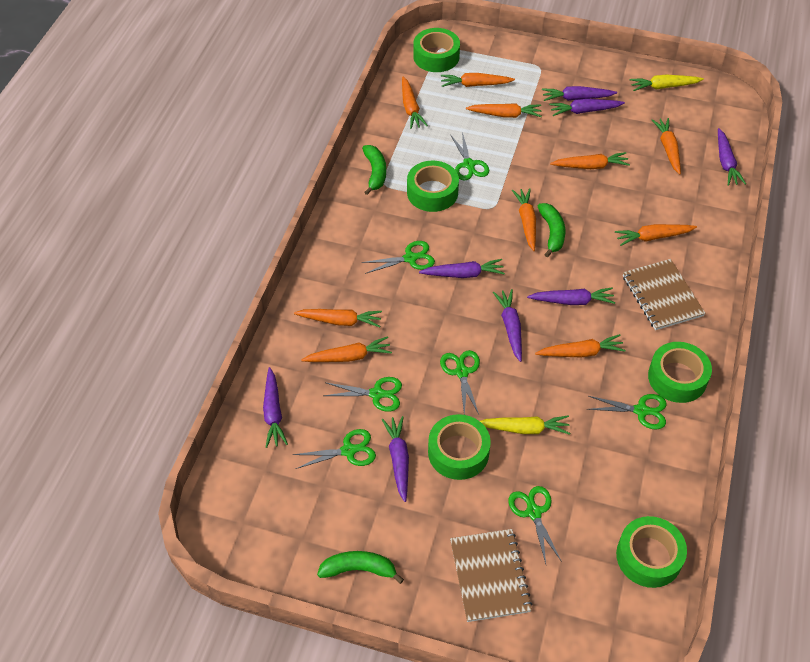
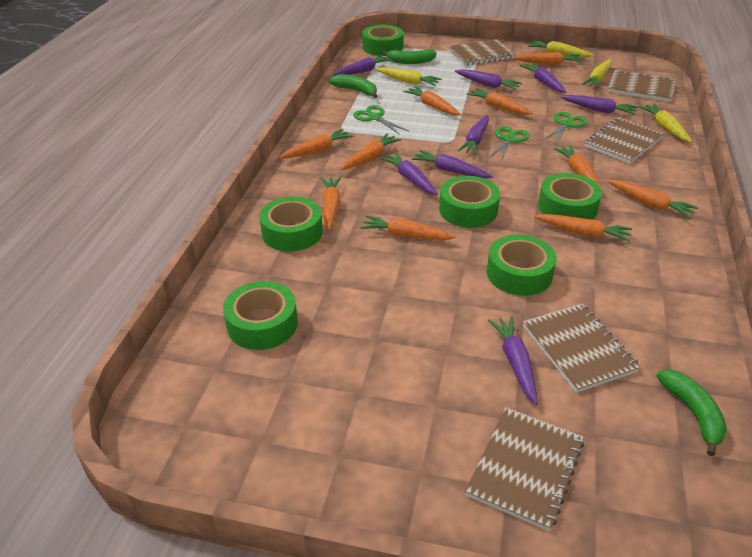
brown notebook: [450,529,532,622] [623,259,705,330] = 2 -> [447,39,515,66] [465,407,584,531] [523,303,641,393] [584,118,663,164] [608,69,676,102] = 5
green scissors: [293,429,376,469] [323,377,402,412] [361,241,435,274] [440,350,480,415] [450,132,489,180] [508,486,562,564] [587,394,667,430] = 7 -> [353,105,409,135] [488,126,530,162] [544,112,588,145] = 3
green tape: [407,160,459,212] [413,28,460,72] [428,414,491,480] [616,516,687,588] [648,342,712,403] = 5 -> [223,281,298,350] [259,197,323,252] [362,25,403,56] [439,176,500,228] [487,235,557,296] [538,173,602,220] = 6
yellow carrot: [480,415,570,435] [630,75,704,91] = 2 -> [375,67,442,86] [528,41,594,57] [582,59,612,88] [639,104,692,142] = 4

